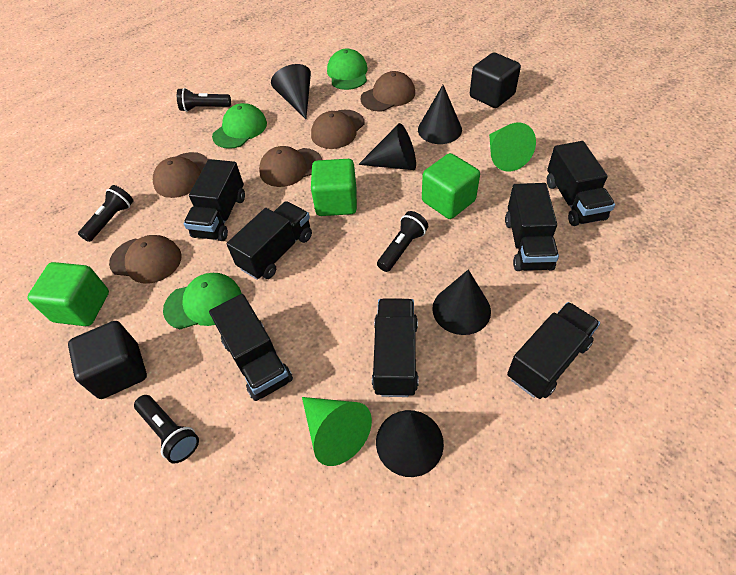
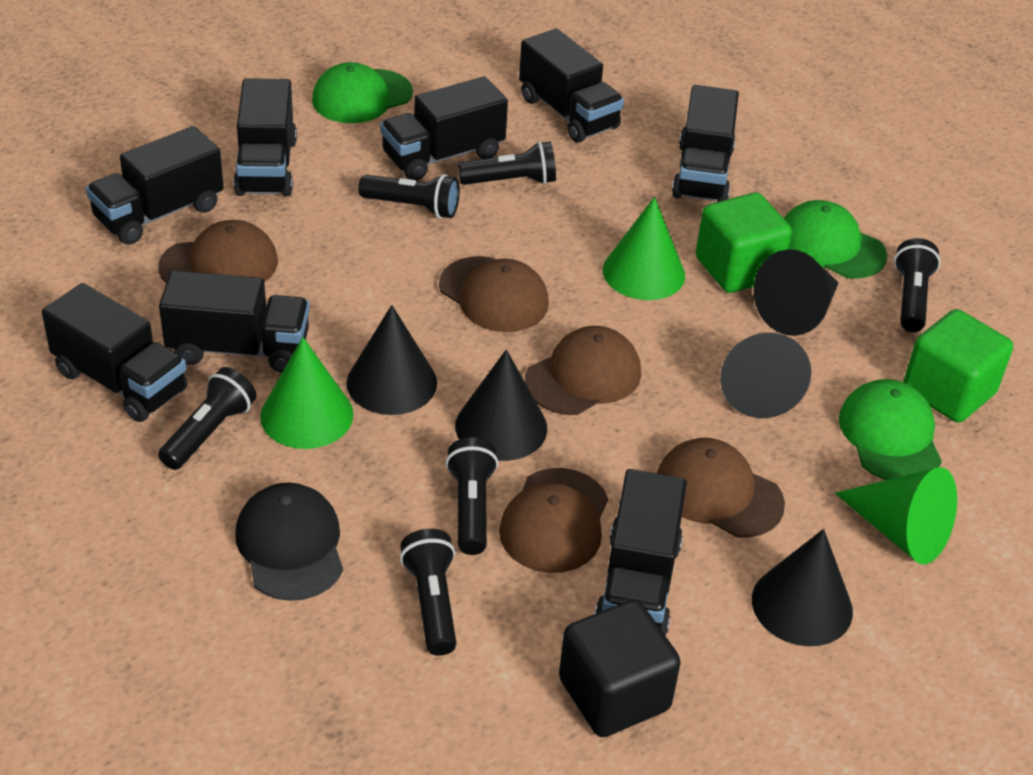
black cap: none = 0 -> [235,483,343,601] = 1
black cube: [68,321,147,399] [470,53,521,108] = 2 -> [559,600,681,737] = 1
black flashlight: [78,185,134,242] [134,395,199,464] [177,88,231,112] [377,211,428,272] = 4 -> [158,367,256,470] [358,174,460,219] [400,529,457,656] [446,437,498,555] [458,141,556,185] [894,238,941,332] = 6
black truck: [184,159,245,241] [209,294,293,401] [226,201,312,280] [372,299,418,397] [505,183,559,271] [507,302,600,399] [547,141,615,226] = 7 -> [42,283,187,422] [86,126,224,245] [159,270,310,373] [233,78,297,196] [380,76,508,181] [519,28,624,143] [595,469,687,636] [672,85,739,202] = 8
green cone: [302,397,372,466] [489,123,536,171] = 2 -> [260,337,354,449] [603,197,685,300] [835,467,957,564] = 3
green cube: [27,262,109,326] [311,159,357,216] [422,153,480,219] = 3 -> [696,193,792,293] [903,309,1013,423] = 2

